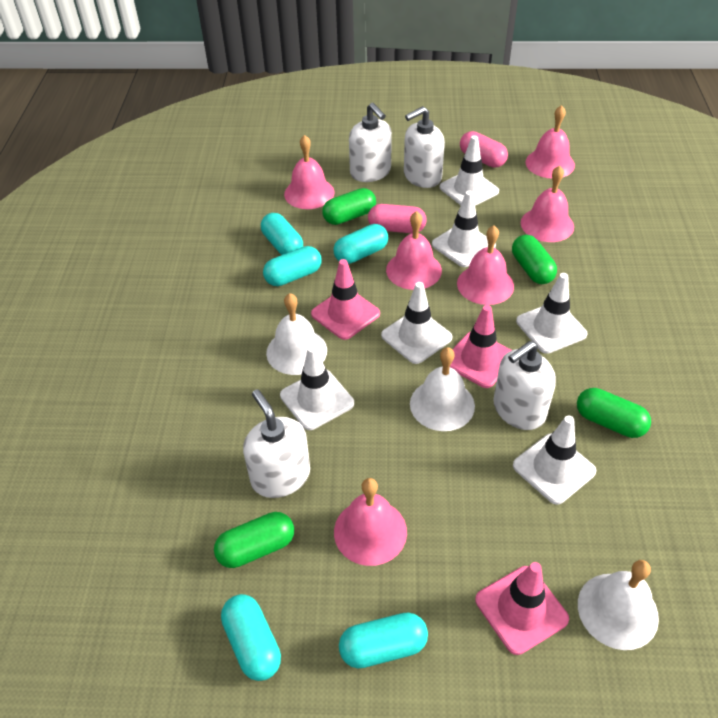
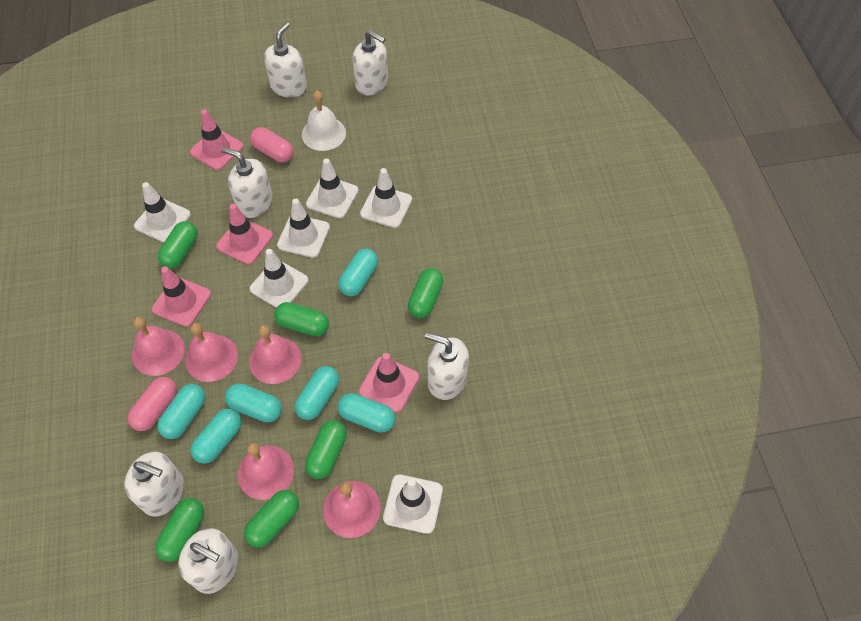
green capsule: [214,512,294,568] [322,188,376,225] [512,235,557,284] [577,388,651,438] = 4 -> [155,498,204,562] [158,221,198,269] [244,490,299,548] [274,302,329,336] [305,420,347,479] [408,268,443,318] = 6
pink bell: [284,135,334,209] [334,478,407,566] [386,211,442,290] [457,226,514,305] [521,165,574,242] [526,105,575,179] = 6 -> [132,317,185,376] [185,323,238,382] [238,443,294,500] [249,325,301,384] [323,481,381,538] = 5
pink traffic cone: [311,259,380,340] [450,305,512,388] [475,562,569,655] = 3 -> [152,267,211,327] [190,109,244,170] [216,204,273,264] [359,353,419,413] = 4
turquoise capsule: [221,594,281,681] [261,213,303,255] [263,246,322,286] [333,224,388,264] [339,612,428,668] = 5 -> [157,384,205,439] [190,409,241,464] [225,383,282,422] [294,366,339,420] [338,249,378,296] [338,393,395,433] = 6
white bell: [266,293,327,375] [410,347,475,431] [578,560,659,650] = 3 -> [302,90,346,151] = 1
white soap dispenser: [243,389,310,498] [349,103,392,182] [404,106,445,188] [493,341,556,430] = 4 -> [124,452,184,517] [178,528,238,594] [221,147,273,218] [264,22,307,98] [352,30,388,96] [425,332,469,400] = 6

